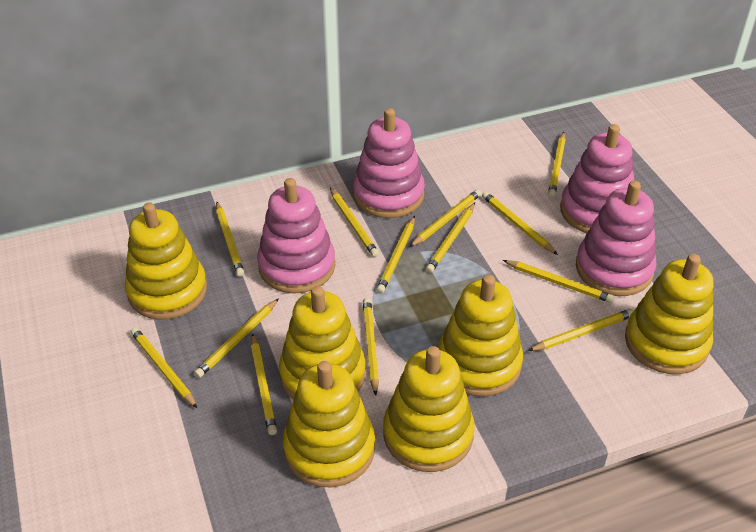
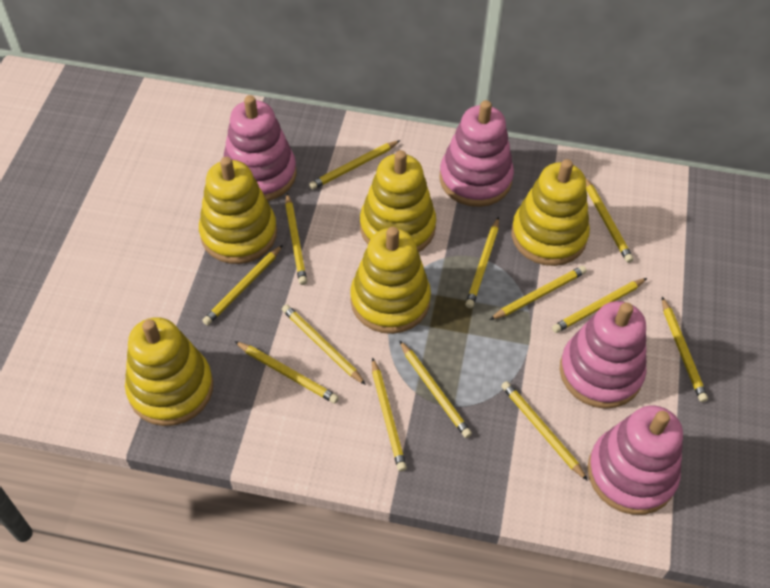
yellow stacking toy: [125,202,207,320] [279,286,366,400] [283,361,375,487] [383,346,475,472] [438,275,523,397] [625,254,714,374] = 6 -> [125,317,213,426] [199,157,277,264] [350,227,431,334] [360,150,436,252] [511,159,590,266] = 5

